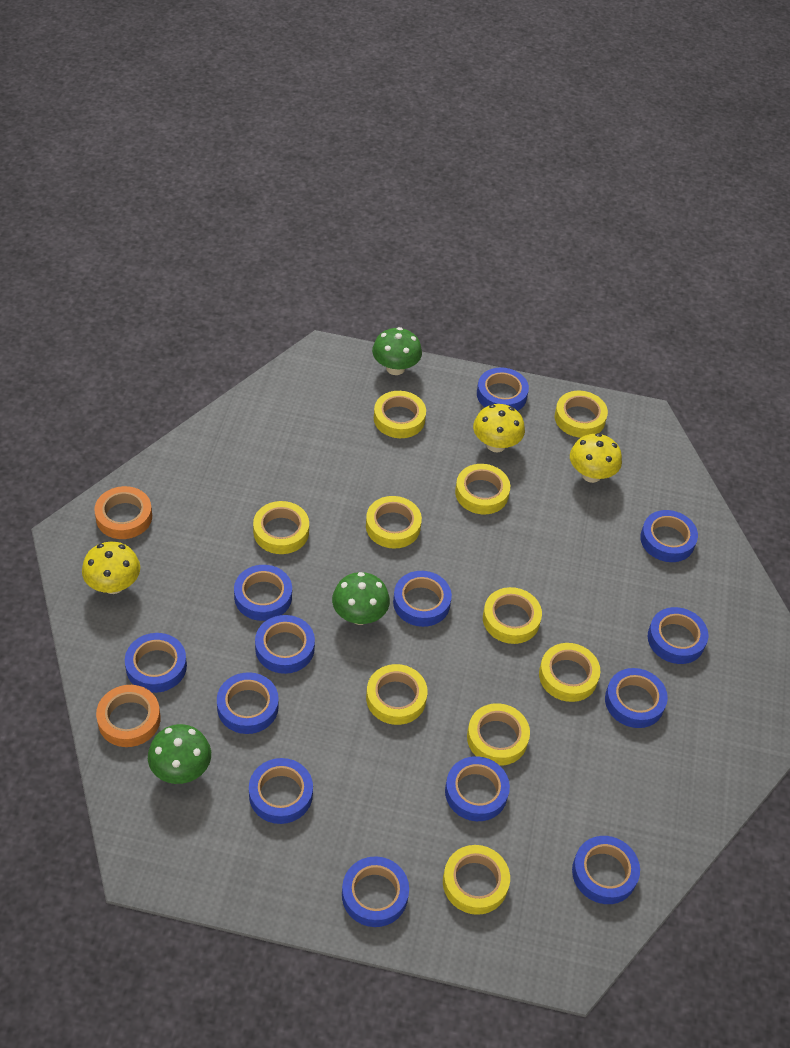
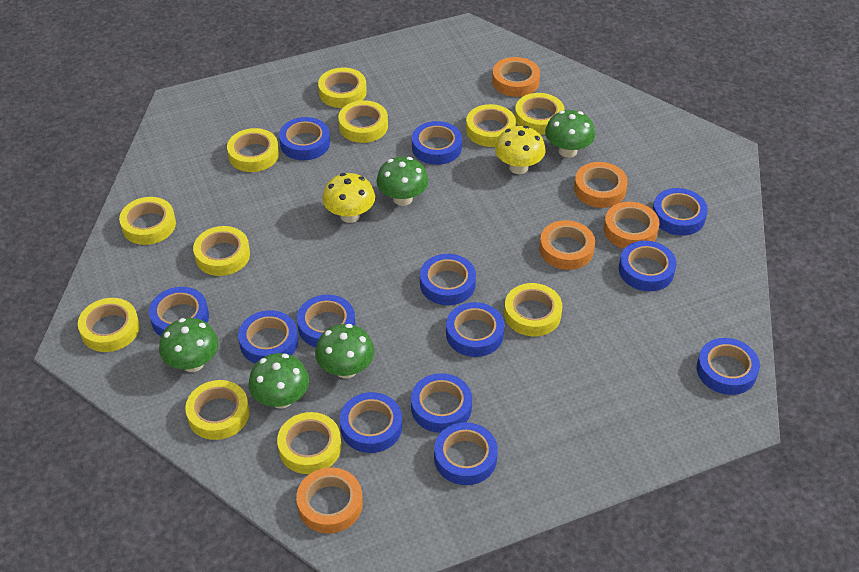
green mushroom: [148,724,211,784] [332,572,390,625] [372,327,422,375] = 3 -> [159,318,219,372] [248,353,309,409] [315,324,374,378] [376,157,428,206] [545,110,595,158] = 5
orange tape: [94,486,152,539] [96,685,161,747] = 2 -> [296,467,363,533] [492,57,540,97] [539,220,595,270] [574,162,628,208] [604,202,659,249] = 5
yellow mushroom: [82,542,140,594] [473,404,525,452] [570,433,622,483] = 3 -> [322,173,375,223] [495,126,546,174] = 2
yellow tape: [253,501,309,554] [366,496,422,549] [366,664,428,725] [374,391,426,438] [443,845,510,915] [455,464,510,514] [467,703,530,766] [483,587,542,644] [539,643,600,702] [555,391,608,438] = 10 -> [78,298,140,352] [119,197,176,245] [185,380,249,440] [193,226,250,276] [227,128,279,172] [277,412,341,474] [318,68,367,108] [338,100,388,143] [466,104,516,147] [504,283,562,336] [515,93,565,135] = 11

